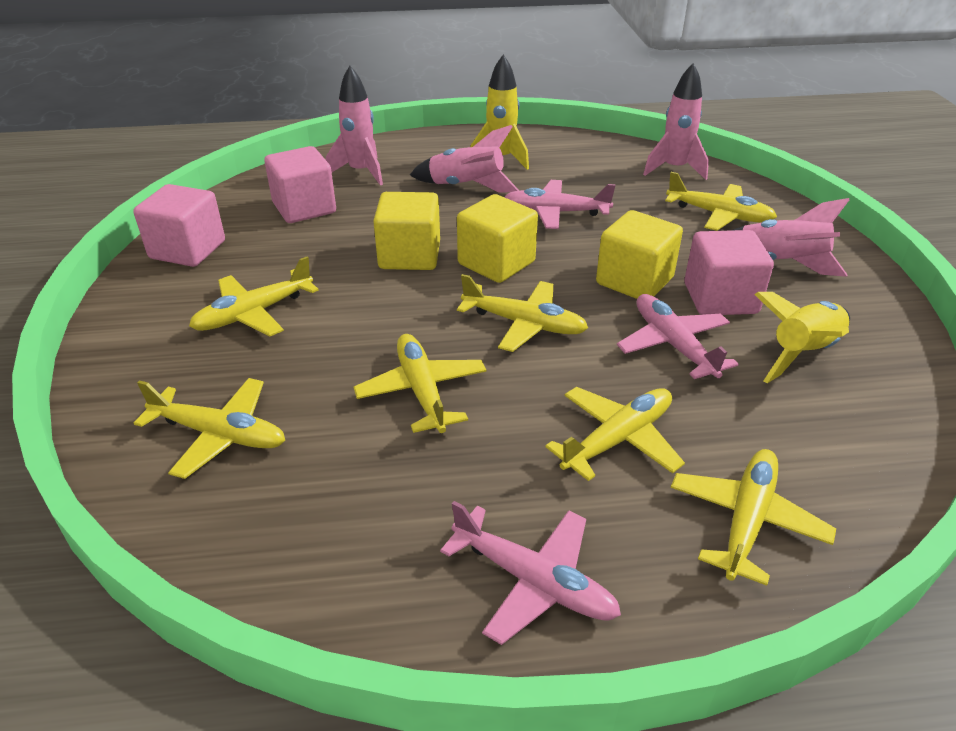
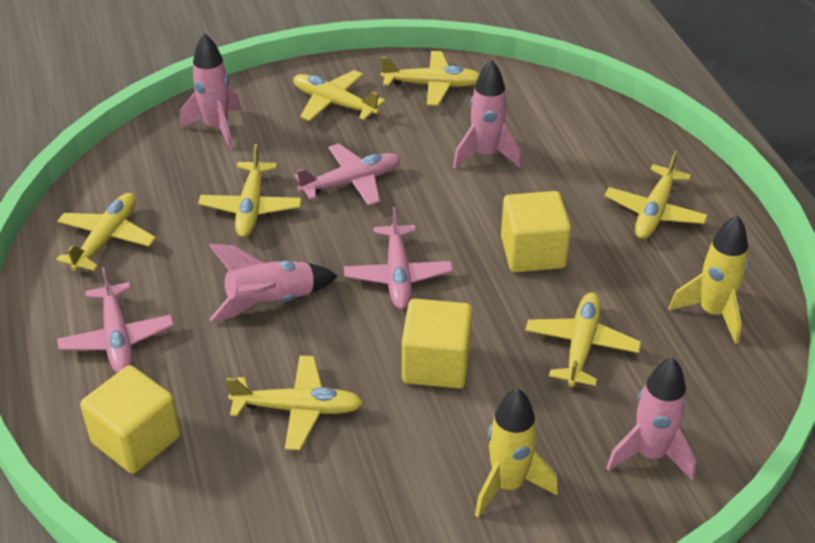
pink cube: [133,184,225,267] [264,146,336,223] [684,230,774,315] = 3 -> none = 0

